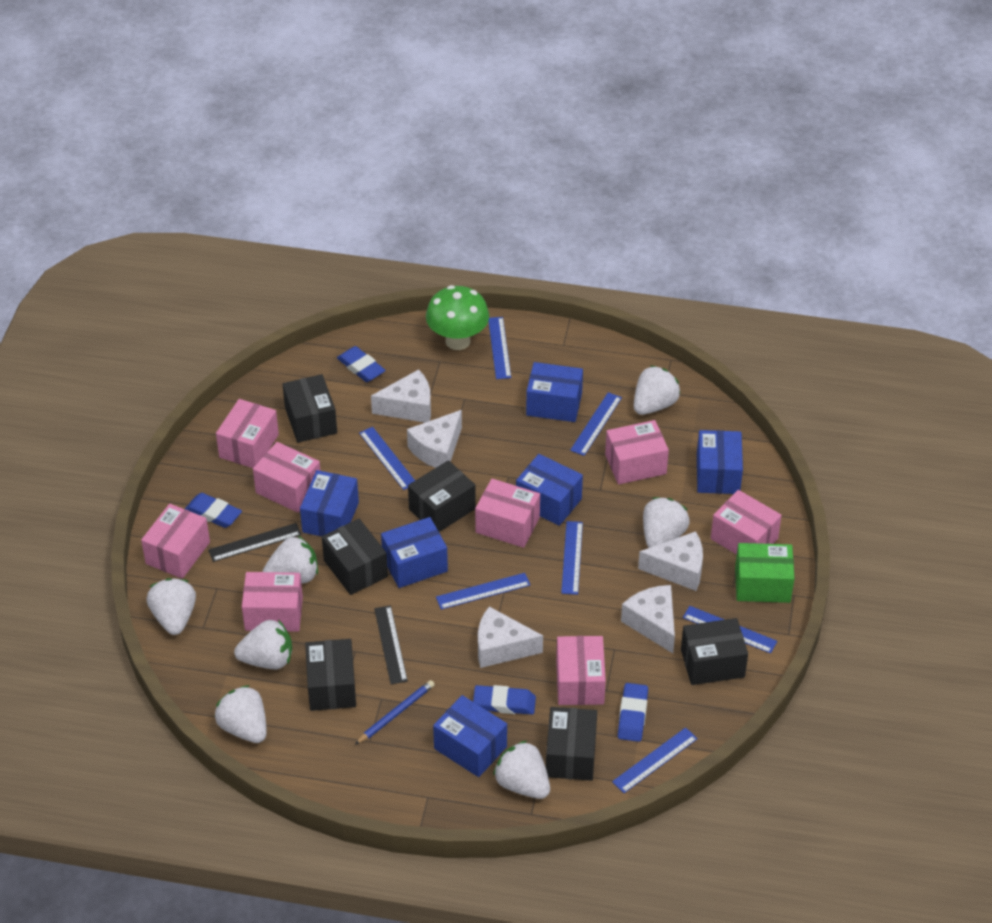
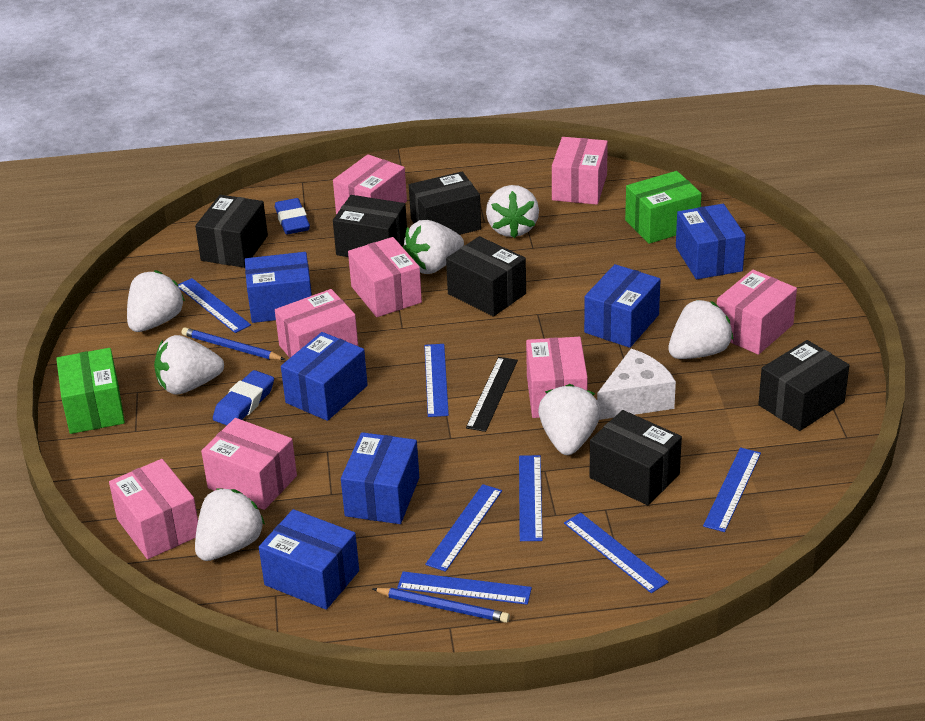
black ruler: [208,523,302,562] [374,606,408,684] = 2 -> [466,357,518,432] = 1
blue eraser: [185,493,242,528] [337,346,385,382] [473,685,536,715] [618,683,648,742] = 4 -> [213,370,274,425] [275,198,310,234] = 2
blue pencil: [355,680,435,745] = 1 -> [182,328,286,360] [373,588,510,623] = 2
green box: [735,543,795,603] = 1 -> [56,348,125,434] [625,171,702,244] = 2
green mushroom: [426,285,489,350] = 1 -> none = 0
white cheese: [371,369,431,423] [407,410,462,468] [478,607,543,668] [621,585,675,653] [638,531,703,591] = 5 -> [597,349,676,420] = 1

